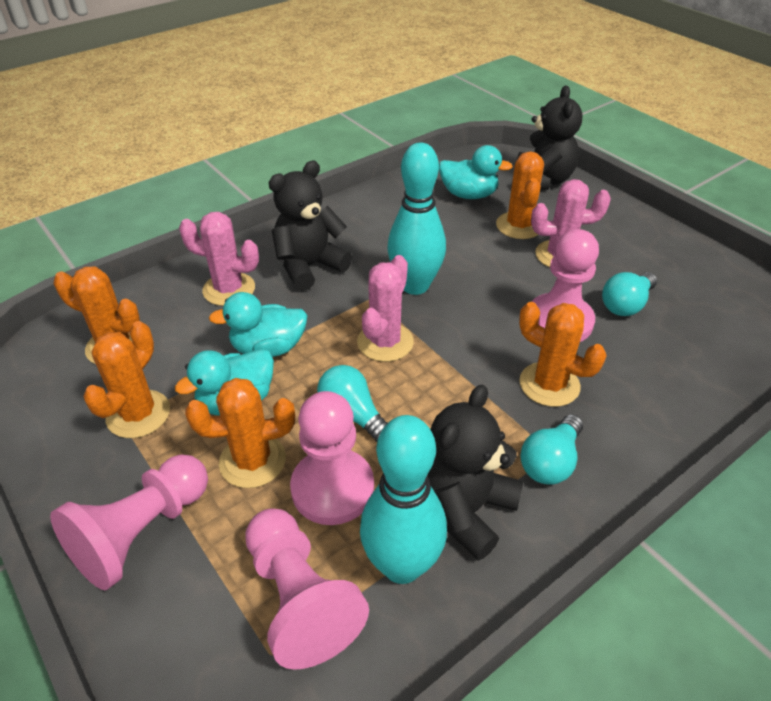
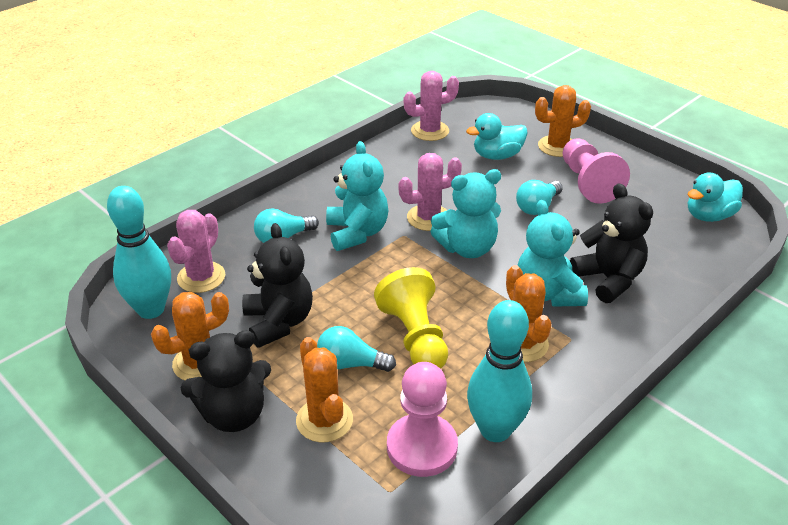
orange cactus: [53,266,140,364] [83,321,170,438] [185,378,295,488] [496,151,544,239] [519,302,607,407] = 5 -> [151,292,229,380] [296,337,353,442] [506,265,552,362] [535,85,591,157] = 4
pink pawn: [50,455,208,590] [245,508,369,670] [290,391,374,525] [531,229,599,342] = 4 -> [387,362,458,477] [563,138,630,204] = 2
turquoise duck: [175,349,274,415] [209,292,308,357] [439,145,513,199] = 3 -> [466,113,528,160] [688,172,743,222] = 2
turquoise teddy bear: none = 0 -> [326,141,388,251] [430,169,501,258] [517,200,588,307] = 3
yellow pawn: none = 0 -> [374,267,448,369] = 1

